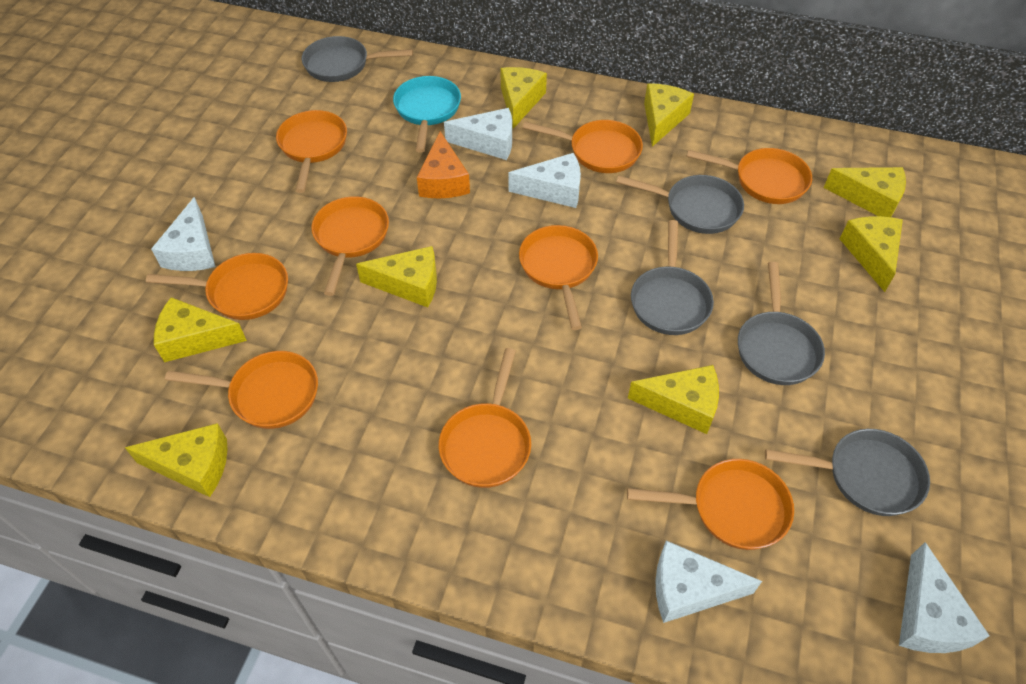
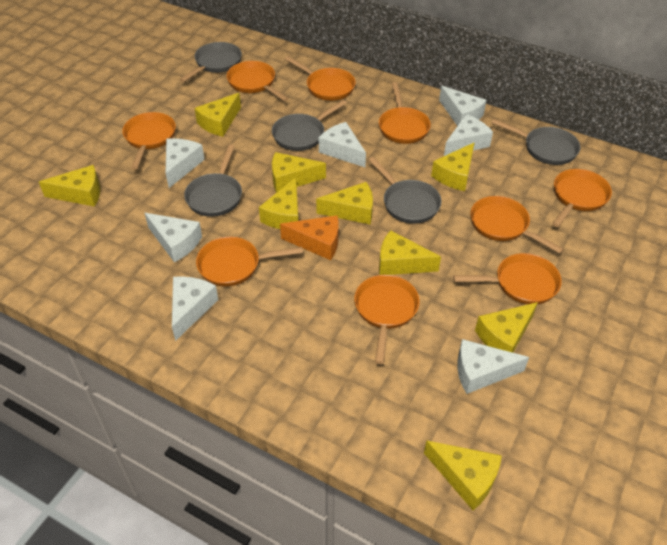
turquoise pan: [393,76,461,152] = 1 -> none = 0
white cheese: [151,197,215,271] [444,108,512,160] [509,153,581,208] [655,541,762,623] [899,542,990,653] = 5 -> [145,213,202,262] [166,138,205,188] [172,276,218,341] [319,122,366,167] [439,86,487,126] [444,114,493,156] [457,339,529,394] = 7
yellow cheese: [125,423,227,497] [154,297,247,362] [356,246,437,307] [500,67,547,129] [628,365,719,434] [644,83,694,147] [824,167,906,217] [840,216,903,292] = 8 -> [39,165,100,207] [195,93,241,137] [259,177,298,229] [272,152,326,193] [316,182,373,225] [379,230,441,275] [424,440,502,510] [431,142,475,191] [475,302,538,353] = 9

